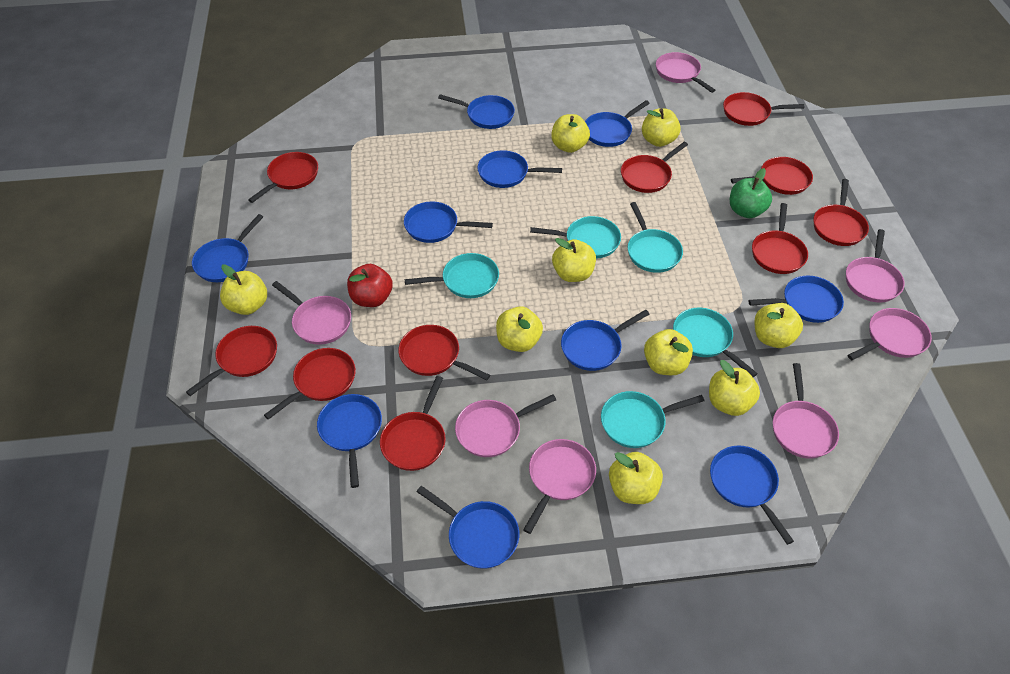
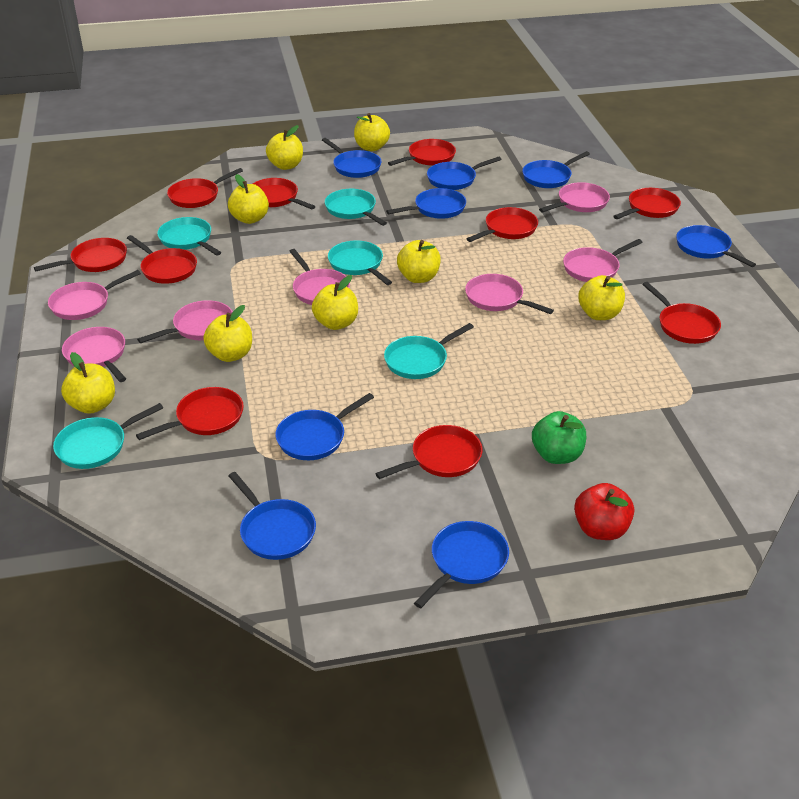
blue pan: [192,214,263,282] [317,394,382,488] [404,201,493,243] [417,486,519,568] [438,94,515,129] [477,150,562,188] [561,310,650,371] [585,100,650,147] [710,446,794,545] [748,275,844,323] = 10 -> [229,472,316,560] [276,393,374,460] [322,138,381,178] [386,188,466,219] [414,521,509,608] [427,157,502,190] [522,151,590,188] [676,225,756,267] = 8
yellow apple: [220,264,267,315] [496,306,543,352] [551,114,590,153] [552,238,596,282] [609,452,663,504] [642,108,681,147] [644,329,693,375] [709,360,760,416] [754,303,803,348] = 9 -> [61,352,115,414] [203,305,252,362] [228,174,269,224] [266,125,303,170] [312,275,358,330] [354,113,390,151] [397,240,441,283] [578,275,625,320] = 8

